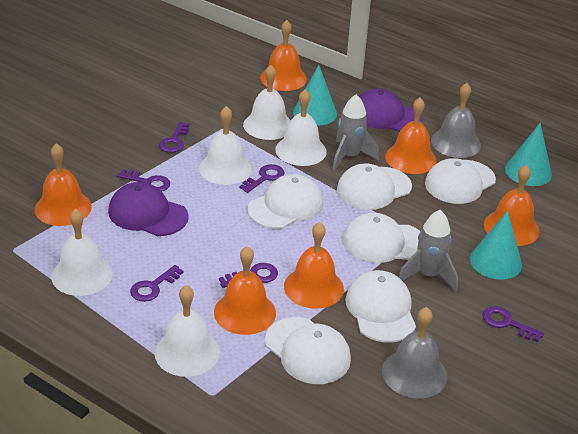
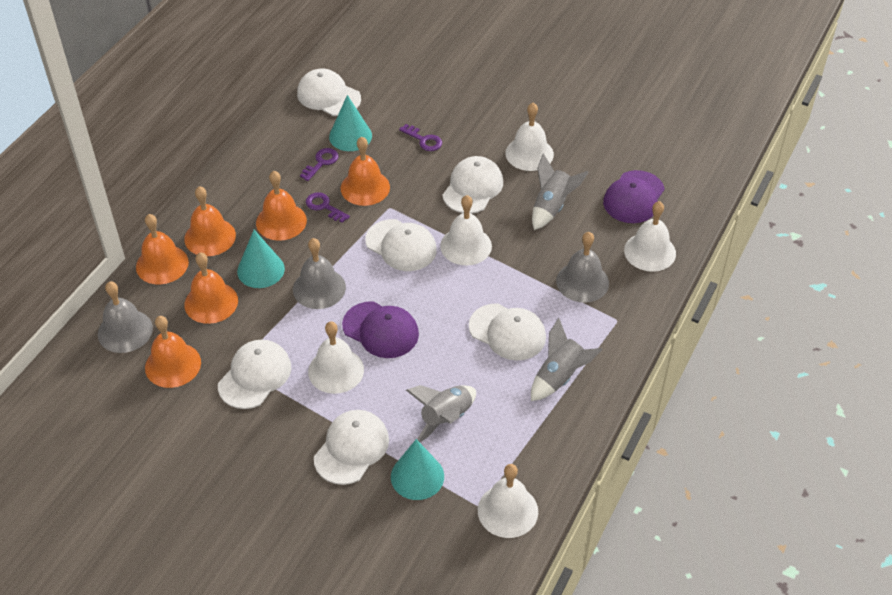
grey bell: [382,307,447,399] [431,83,481,158] = 2 -> [98,281,153,353] [293,238,346,309] [556,232,609,303] = 3
grey rocket: [332,94,379,171] [399,210,458,292] = 2 -> [406,385,476,442] [531,318,603,401] [532,153,589,230] = 3
purple key: [117,169,170,191] [130,265,184,302] [159,122,189,153] [219,263,278,288] [239,164,284,193] [483,306,544,342] = 6 -> [300,148,339,181] [306,192,350,223] [399,124,442,151] = 3

